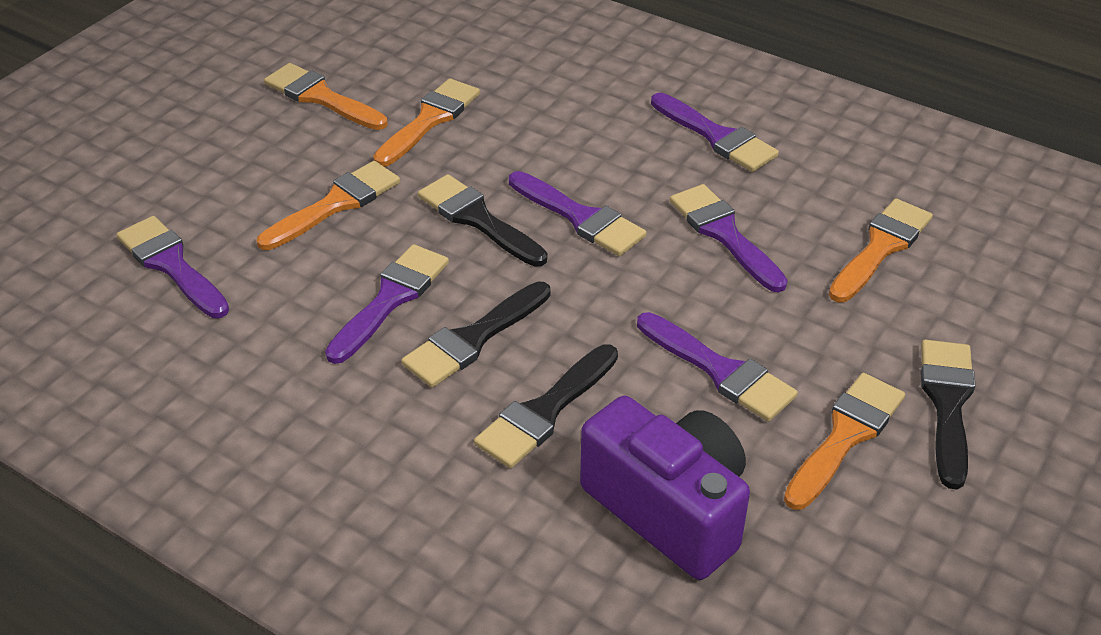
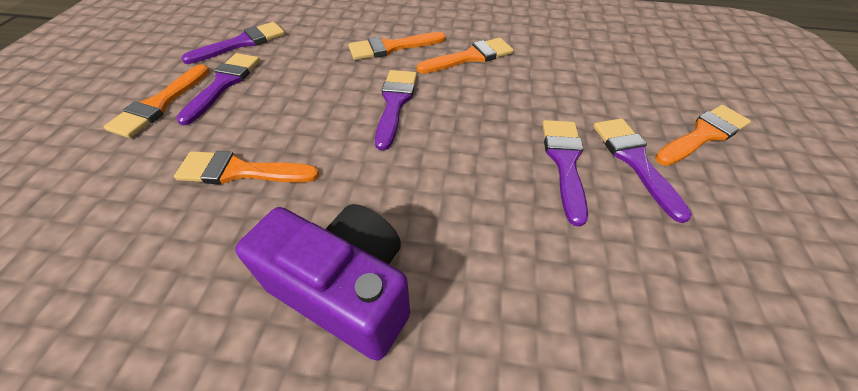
black brush: [401,281,551,388] [418,174,547,267] [474,344,618,468] [921,340,975,489] = 4 -> none = 0
purple brush: [117,216,229,318] [325,244,449,364] [509,171,647,256] [637,312,798,421] [651,93,779,172] [670,184,788,292] = 6 -> [176,53,260,125] [181,22,285,64] [375,70,417,150] [542,120,588,226] [593,118,692,223] = 5

